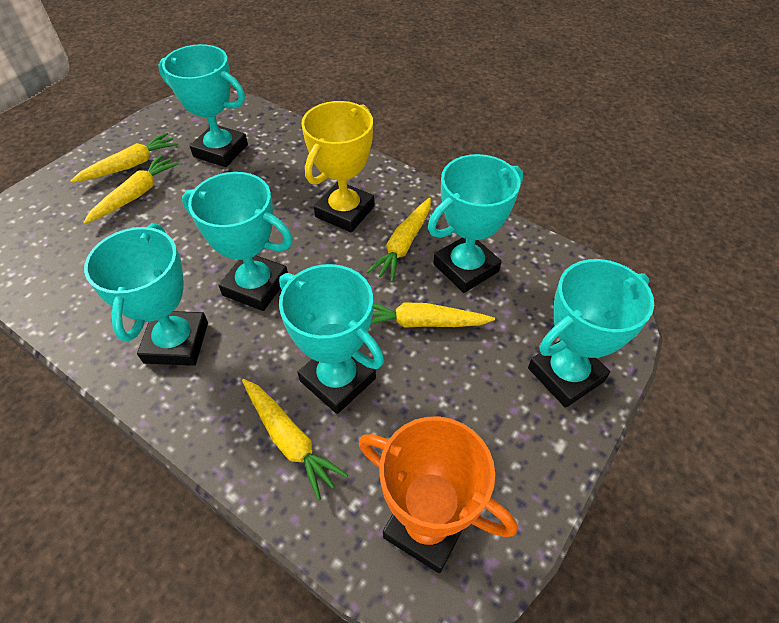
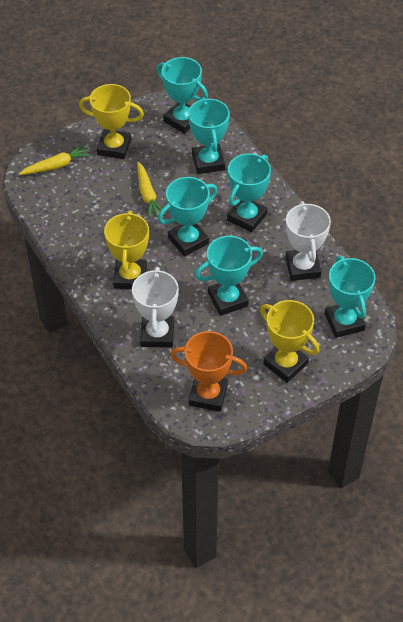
white trophy: none = 0 -> [132,267,179,348] [286,201,331,281] = 2
yellow carrot: [70,132,178,183] [83,154,179,224] [242,379,348,500] [367,198,431,282] [370,302,495,328] = 5 -> [19,145,91,175] [137,162,165,218] = 2
yellow trophy: [301,101,375,232] = 1 -> [79,84,144,159] [104,211,149,289] [260,300,319,383] = 3

